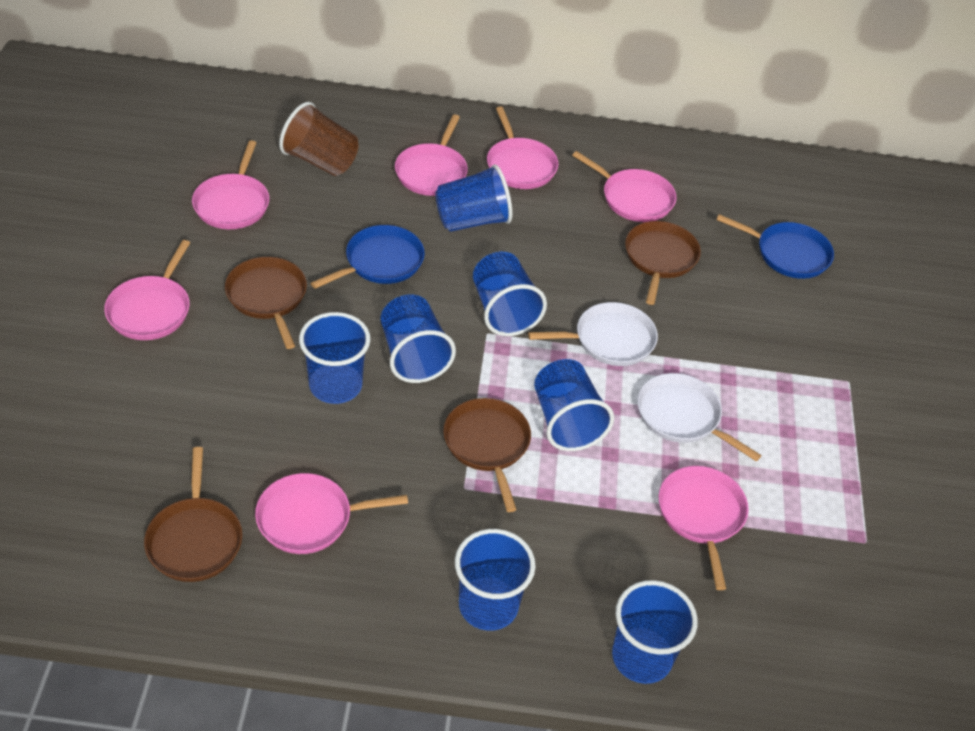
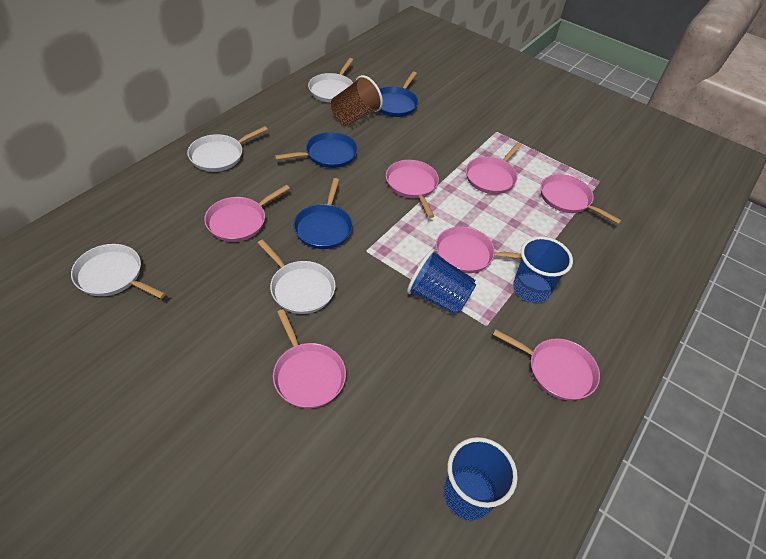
blue cup: [299,312,370,404] [381,295,456,383] [435,164,512,232] [455,529,536,631] [473,252,547,336] [534,359,614,451] [612,580,698,684] = 7 -> [407,249,476,315] [444,437,518,520] [513,236,573,303] = 3
blue pan: [311,225,425,289] [716,214,834,279] = 2 -> [275,132,358,168] [294,178,353,249] [379,71,418,117] = 3
brown pan: [144,447,242,582] [225,257,307,349] [443,398,531,512] [625,221,701,305] = 4 -> none = 0
white pan: [528,302,658,366] [637,373,762,462] = 2 -> [71,244,166,299] [187,126,268,172] [258,239,336,314] [308,58,353,103] = 4

